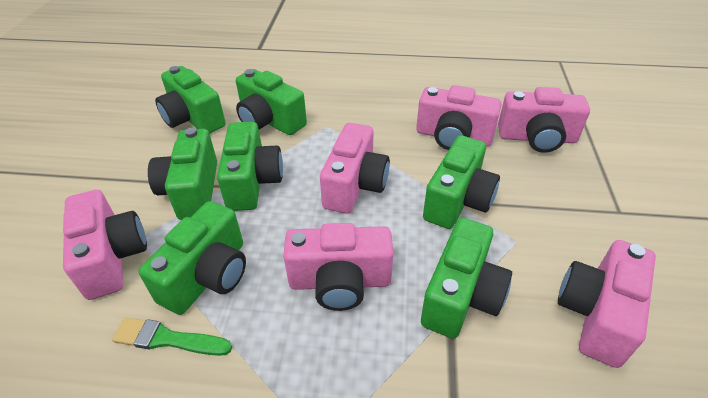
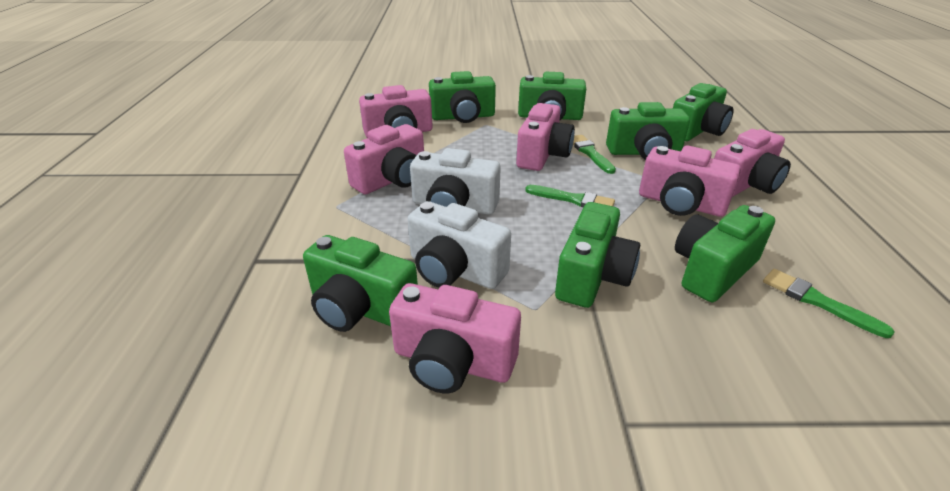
green brush: [112,318,232,356] = 1 -> [525,185,615,207] [573,135,616,174] [763,269,894,338] = 3
white camera: none = 0 -> [408,201,511,289] [410,148,501,215] = 2

